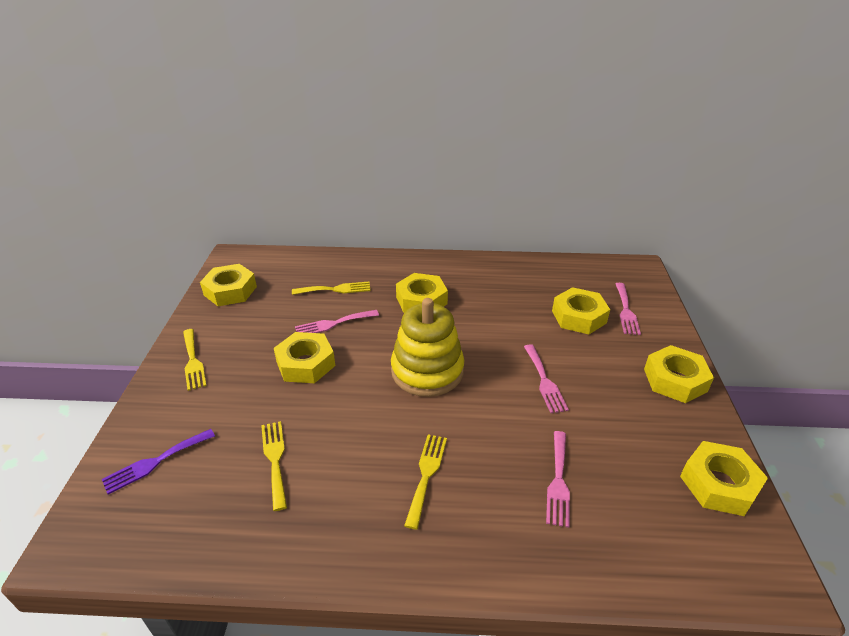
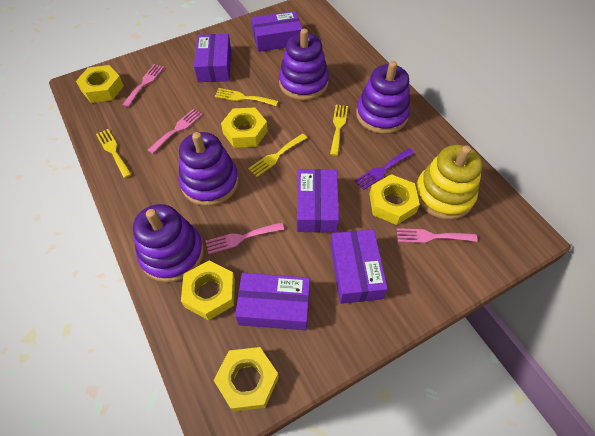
purple box: none = 0 -> [194,34,231,82] [235,273,310,330] [251,11,303,52] [297,169,339,233] [330,229,388,304] = 5
purple stacking toy: none = 0 -> [133,204,204,282] [179,132,239,206] [279,29,329,100] [356,61,410,134] = 4
yellow nut: [200,264,257,306] [274,332,335,383] [396,273,448,313] [552,287,610,334] [644,345,714,403] [680,441,768,516] = 6 -> [76,65,124,103] [181,260,235,320] [214,347,279,412] [221,108,268,148] [369,174,420,225] = 5

